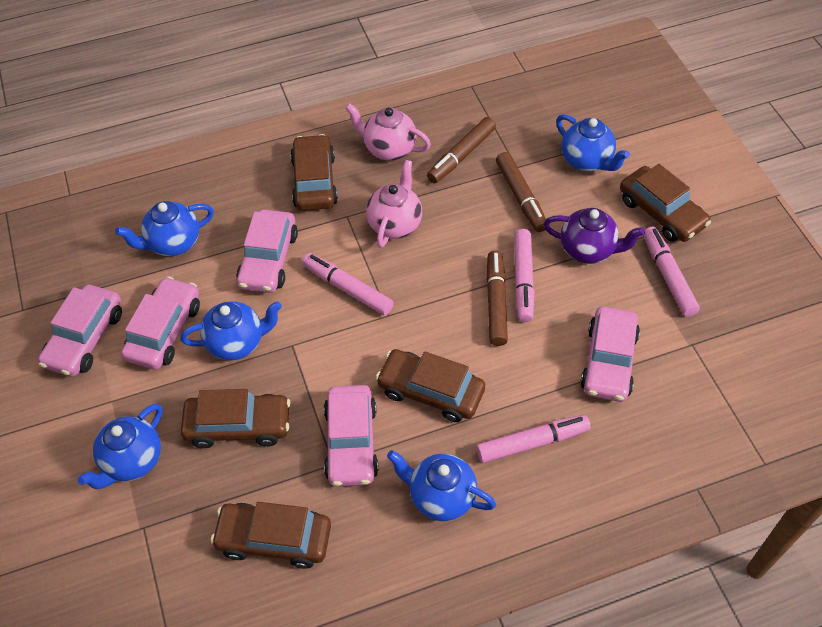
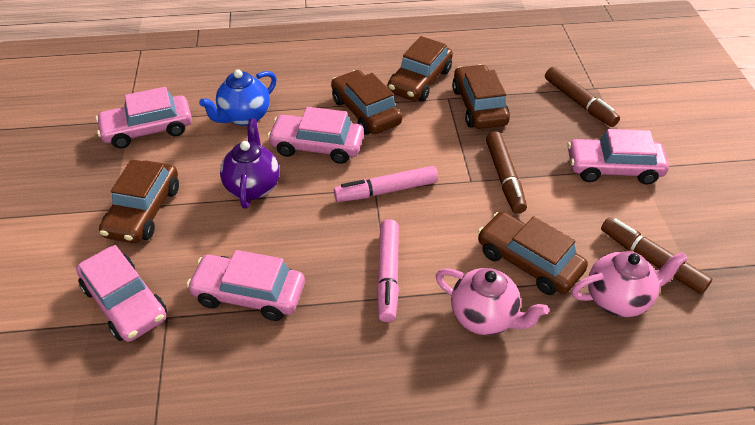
blue teapot: [78,403,162,489] [115,201,214,256] [180,301,282,360] [387,450,496,521] [556,114,630,172] = 5 -> [199,69,277,126] = 1
pink marker: [302,253,394,316] [476,415,590,463] [514,229,535,322] [643,227,700,317] = 4 -> [334,166,438,202] [377,219,399,322] = 2

